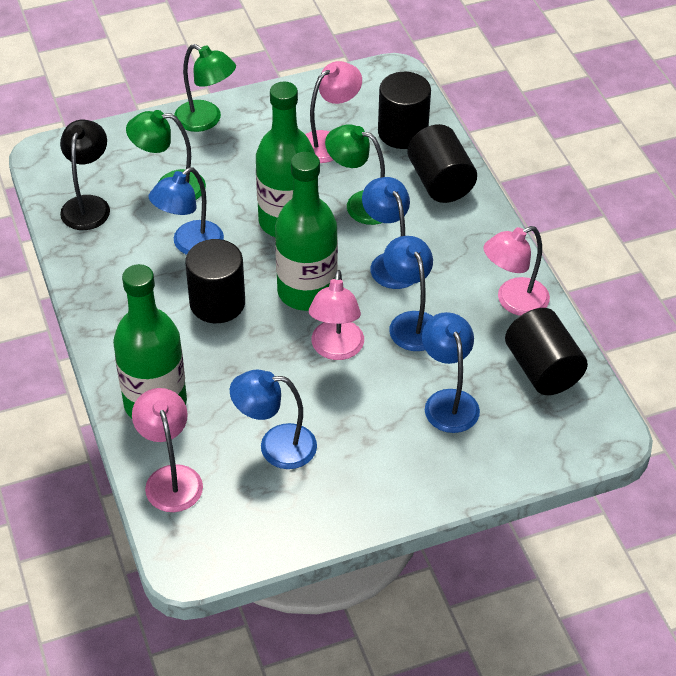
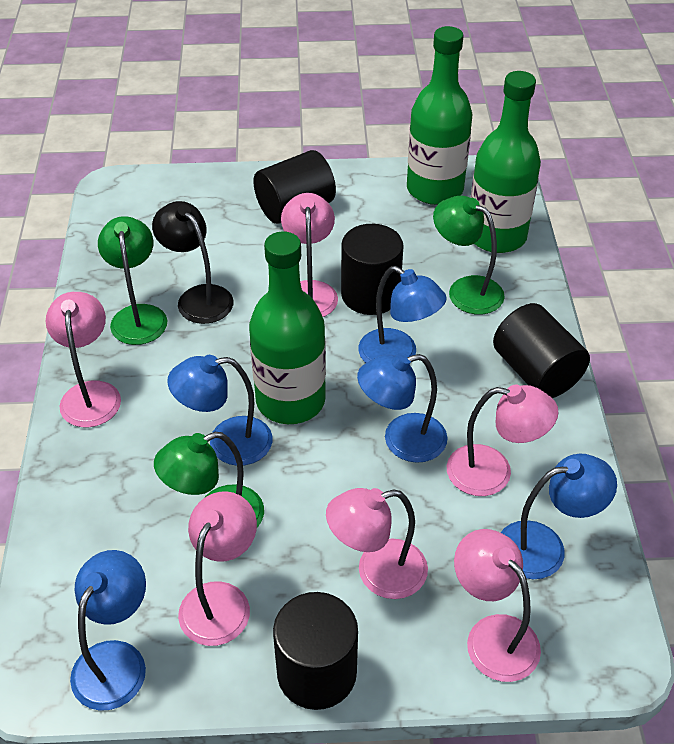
pink lamp: [132,388,203,512] [305,61,362,163] [309,270,364,360] [483,226,550,316] = 4 -> [46,292,121,427] [178,491,257,646] [281,193,338,317] [326,488,428,599] [447,385,559,496] [454,529,541,682] = 6

